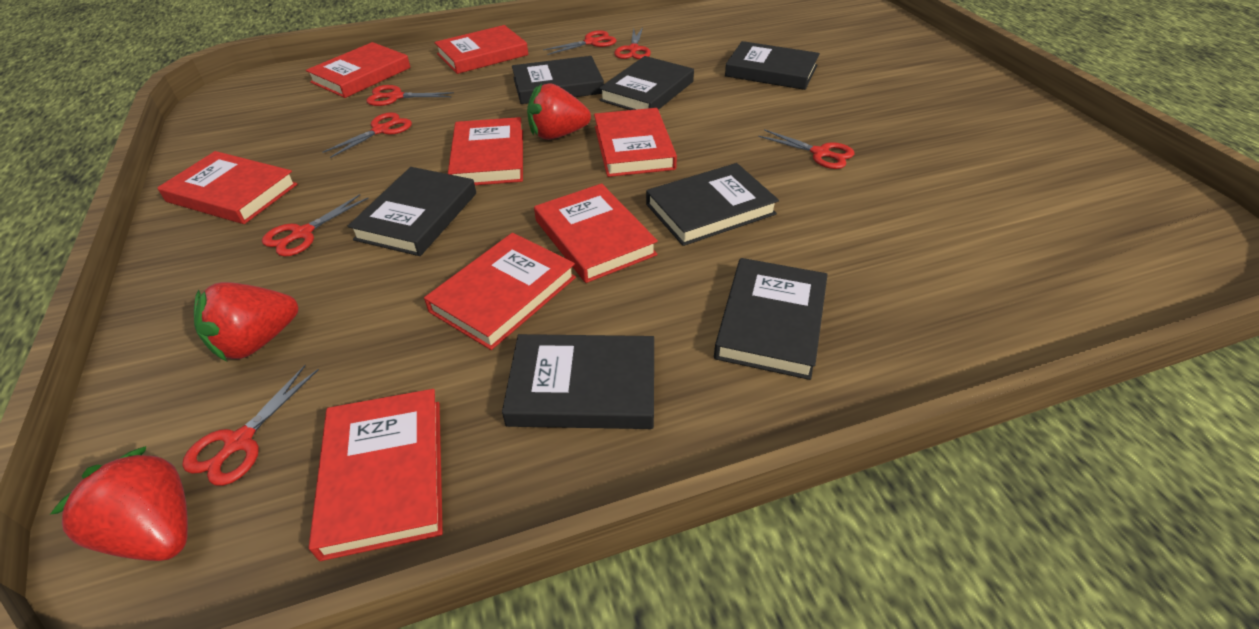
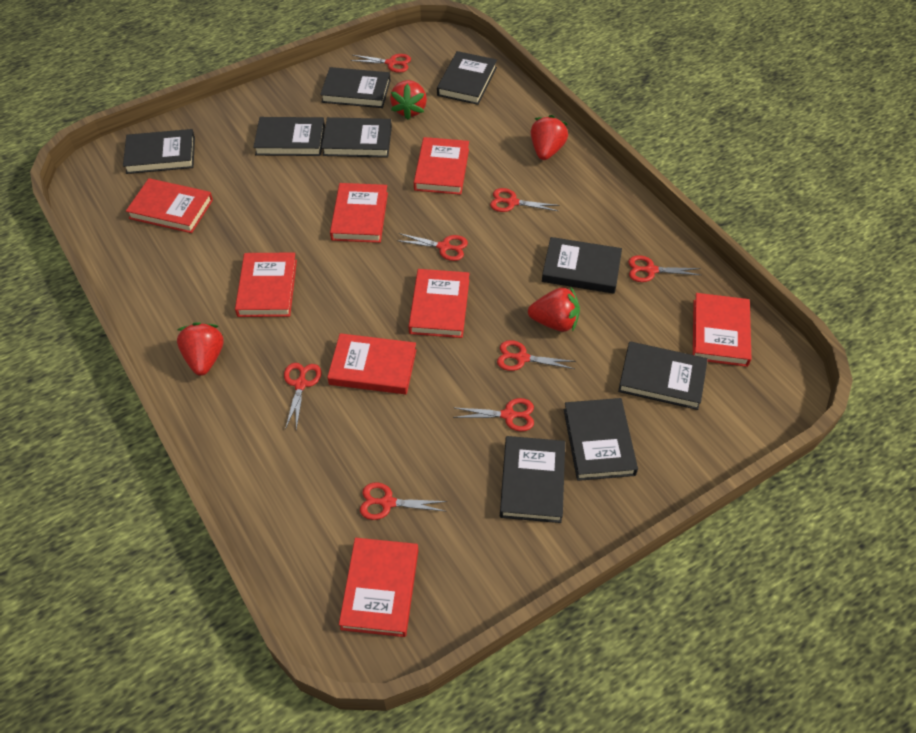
black book: [348,167,476,256] [502,334,654,429] [512,56,604,104] [599,56,694,110] [646,163,779,246] [714,258,828,380] [725,41,820,90] = 7 -> [123,129,195,174] [253,117,325,156] [320,67,391,108] [322,117,392,158] [437,51,497,105] [500,436,565,523] [542,237,622,294] [564,398,638,481] [618,341,708,410] = 9
red scissors: [182,365,319,486] [262,194,369,257] [323,112,412,158] [366,85,454,106] [543,30,617,55] [614,27,651,59] [758,129,854,169] = 7 -> [284,363,322,430] [350,54,411,73] [360,483,447,520] [396,233,468,261] [453,398,534,431] [490,188,560,212] [497,340,576,371] [628,255,701,282] = 8
red strawberry: [50,446,188,561] [194,282,298,362] [527,83,591,140] = 3 -> [177,322,224,376] [390,80,427,120] [528,287,580,332] [531,115,568,160] = 4

